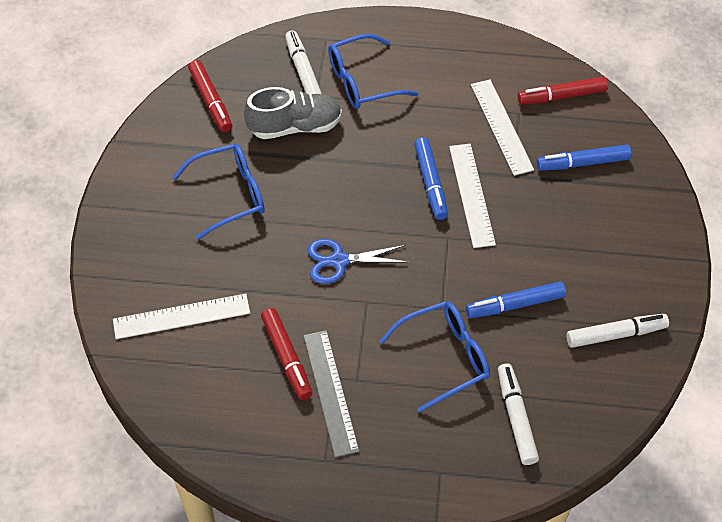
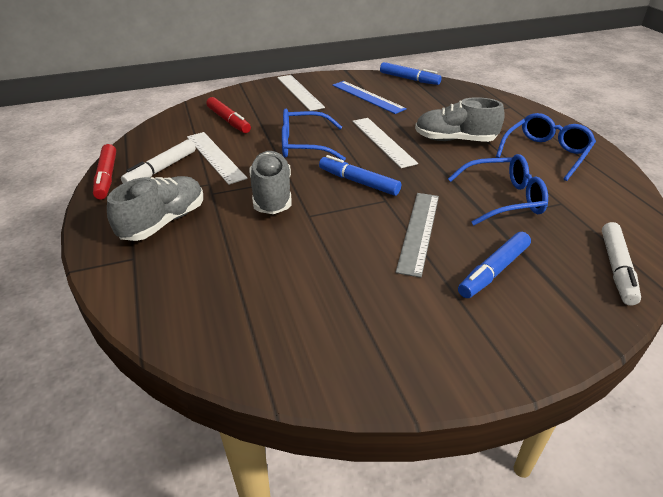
blue ruler: none = 0 -> [332,81,407,114] = 1
blue scissors: [308,239,407,284] = 1 -> none = 0
grey shoe: [244,87,342,139] = 1 -> [107,176,203,241] [249,151,292,214] [415,97,505,142] = 3
red marker: [188,60,232,132] [261,308,313,400] [517,77,608,105] = 3 -> [93,144,116,199] [206,97,251,133] = 2
white marker: [285,30,322,94] [498,364,539,465] [566,314,669,348] = 3 -> [121,139,196,183] [602,222,641,305] = 2

